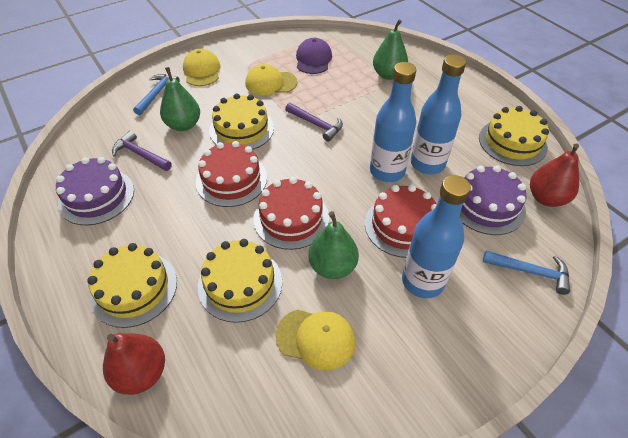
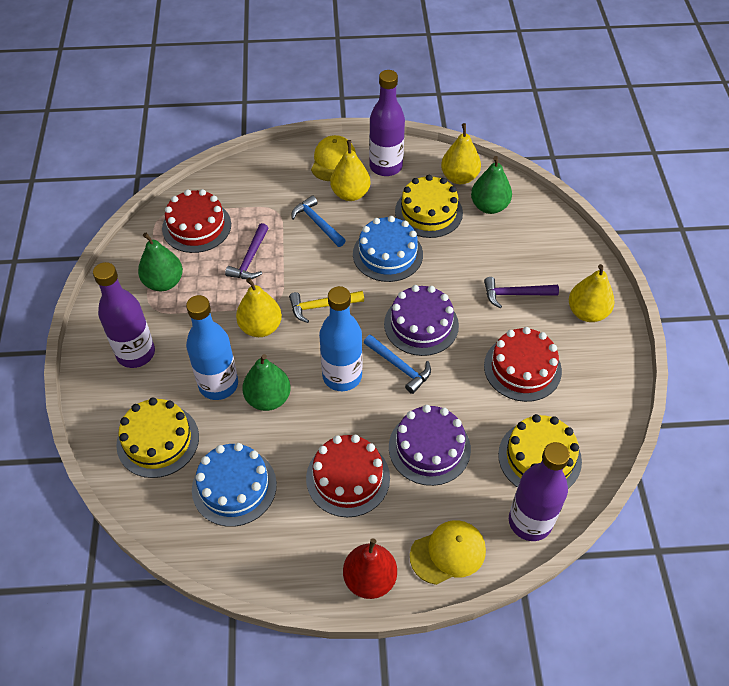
blue bottle: [370,62,416,182] [402,175,471,298] [411,54,466,174] = 3 -> [186,295,238,400] [319,286,363,391] = 2
blue cake: none = 0 -> [192,443,277,527] [353,216,423,282] = 2
purple bottle: none = 0 -> [93,262,155,368] [369,70,405,176] [509,442,570,541] = 3
purple cap: [296,38,332,74] = 1 -> none = 0
red pear: [103,333,165,395] [530,143,579,207] = 2 -> [343,538,397,599] = 1
yellow cake: [87,243,177,328] [198,239,282,323] [209,93,274,150] [479,106,549,166] = 4 -> [116,398,199,478] [395,175,463,238] [498,414,582,489] = 3
yellow cap: [183,49,221,86] [245,64,297,95] [275,310,356,371] = 3 -> [311,135,356,181] [410,520,486,585] = 2
yellow hammer: none = 0 -> [289,291,364,323] = 1
yellow pear: none = 0 -> [236,278,282,337] [330,140,370,201] [441,123,481,184] [569,264,615,322] = 4

